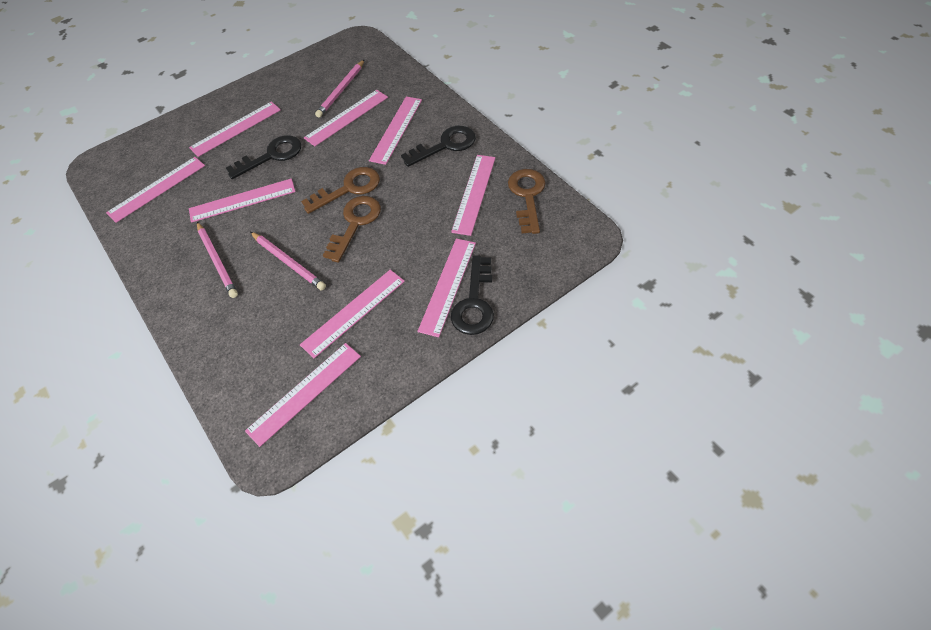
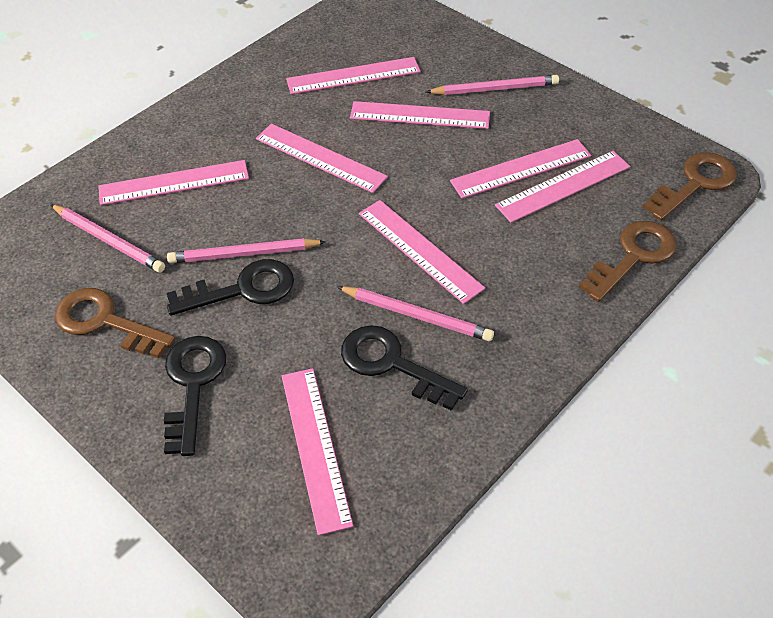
pink pencil: [197,222,238,298] [250,232,326,290] [315,59,365,118] = 3 -> [50,204,165,272] [167,238,326,263] [337,286,494,341] [426,75,559,95] = 4
pink ruler: [106,157,205,223] [189,102,281,157] [189,179,295,223] [245,343,361,447] [300,270,405,358] [304,90,388,146] [369,97,422,165] [417,238,476,337] [451,155,495,236] = 9 -> [98,160,249,205] [256,124,388,193] [282,368,353,536] [286,57,421,94] [350,101,490,129] [359,200,485,304] [450,139,591,199] [495,151,630,223] = 8

